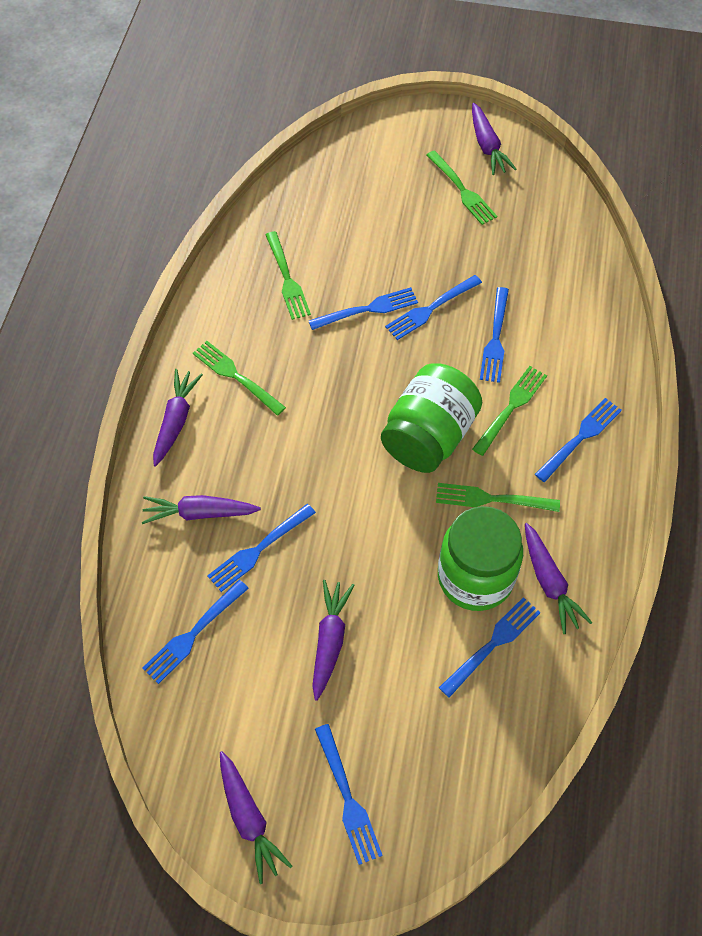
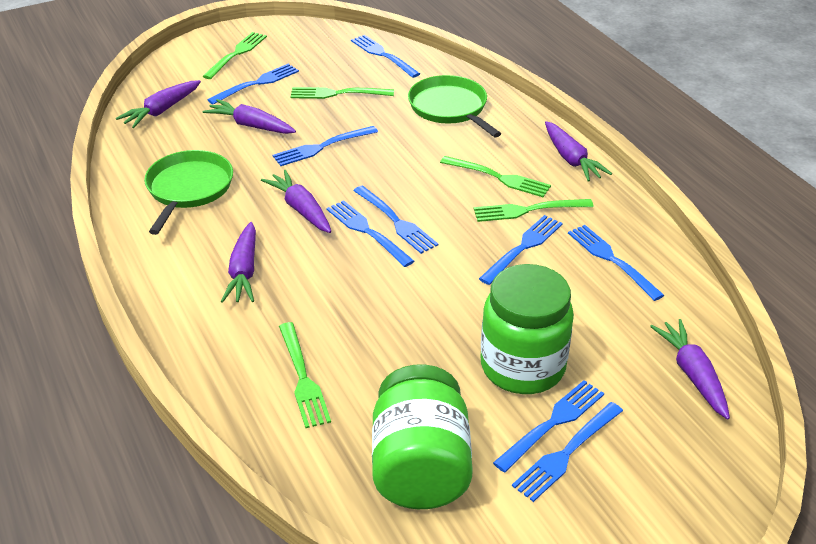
blue fork: [142,580,249,684] [207,504,316,592] [309,287,418,330] [315,724,383,865] [385,275,482,340] [439,597,541,698] [480,287,509,383] [535,398,622,482] = 8 -> [207,64,299,105] [273,126,378,166] [326,200,414,267] [351,35,420,78] [353,185,438,254] [479,215,563,285] [493,380,604,473] [512,402,623,502] [568,225,664,301] = 9
green pan: none = 0 -> [144,150,233,235] [408,75,501,137] = 2

